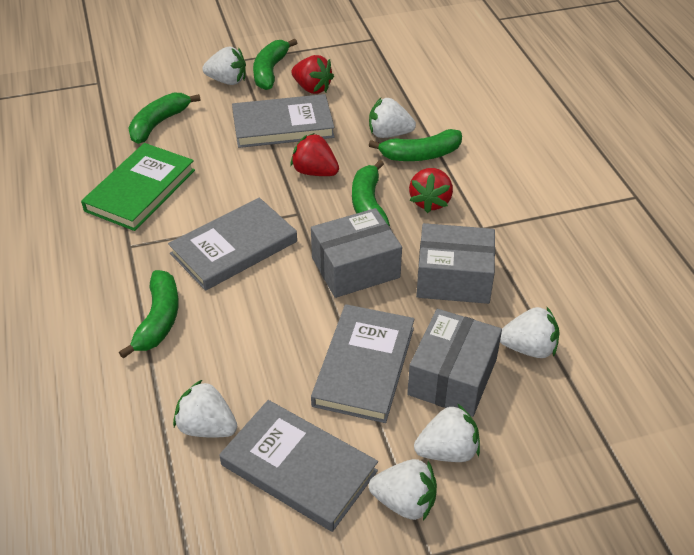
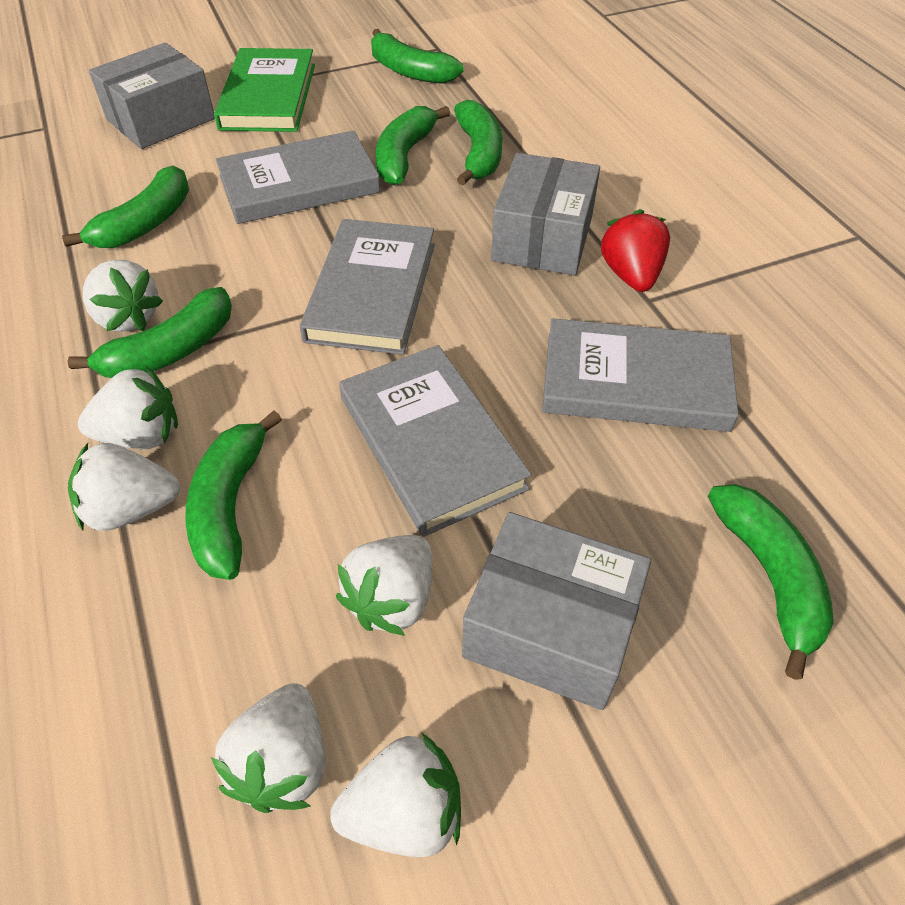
green banana: [119,270,179,359] [128,92,201,144] [253,39,297,90] [352,160,390,227] [368,129,462,161] = 5 -> [62,165,189,248] [67,287,232,378] [185,411,282,580] [371,29,464,84] [376,106,450,185] [454,100,503,186] [708,484,834,680] = 7
red strawberry: [290,133,339,176] [291,55,334,94] [409,168,453,213] = 3 -> [601,209,670,292] = 1

